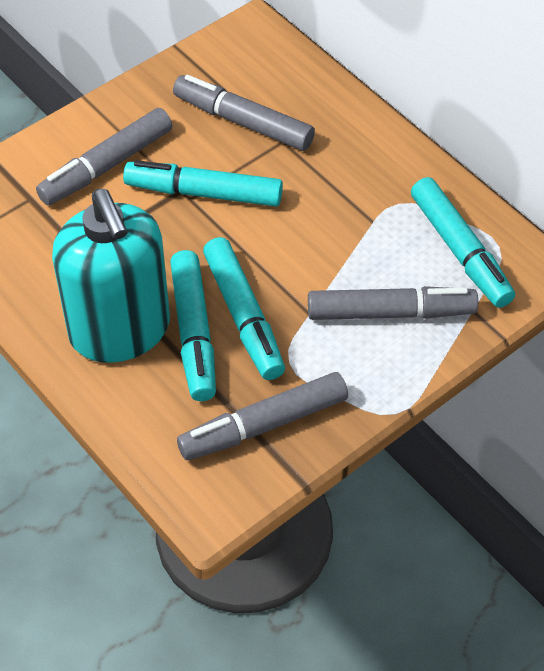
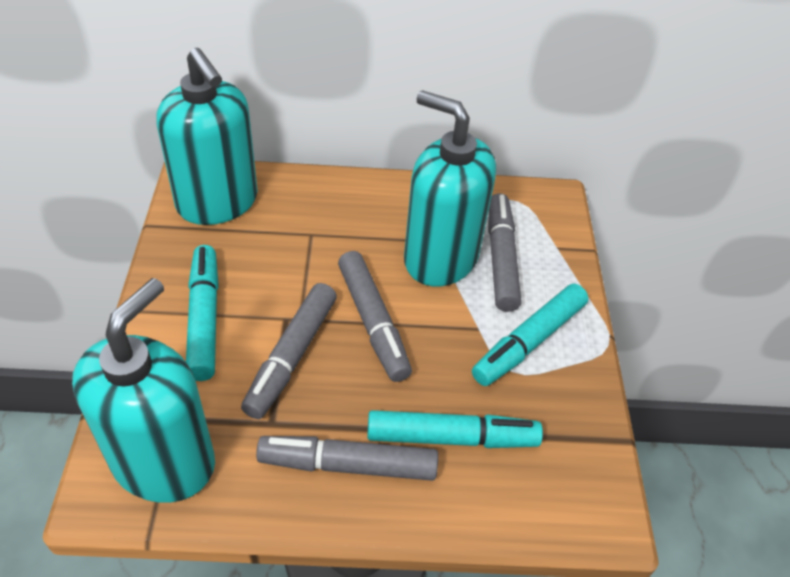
turquoise marker: [123,160,283,207] [170,250,216,401] [203,237,285,380] [411,177,515,308] = 4 -> [186,245,219,381] [367,410,543,448] [472,284,588,386] = 3
turquoise soap dispenser: [52,189,170,363] = 1 -> [72,278,215,503] [157,48,258,225] [404,90,496,287] = 3

